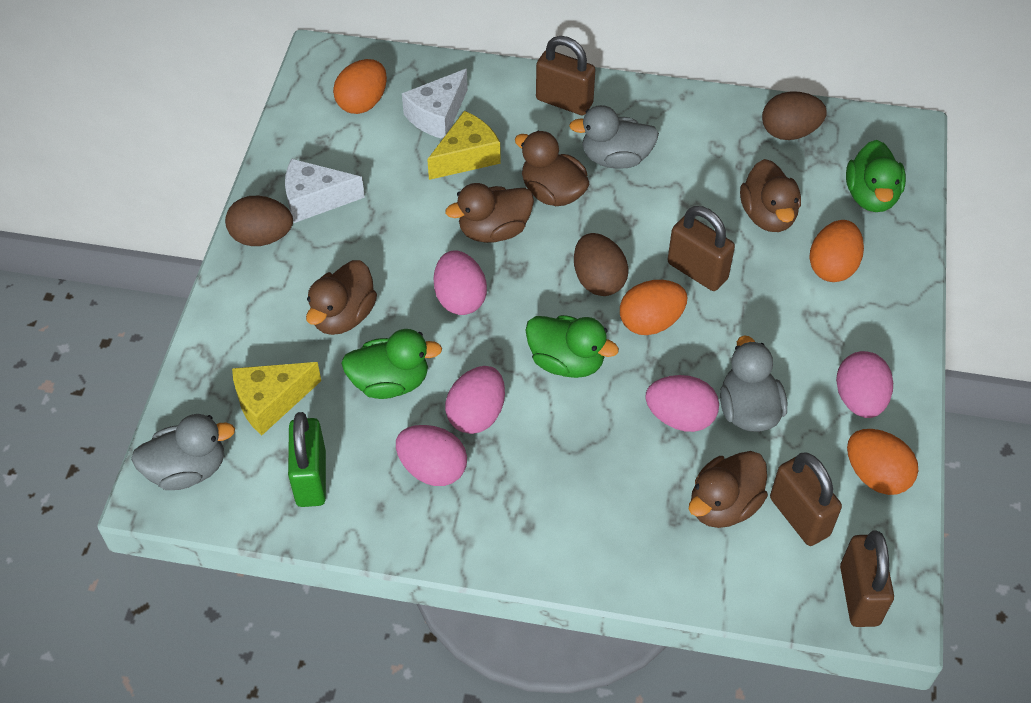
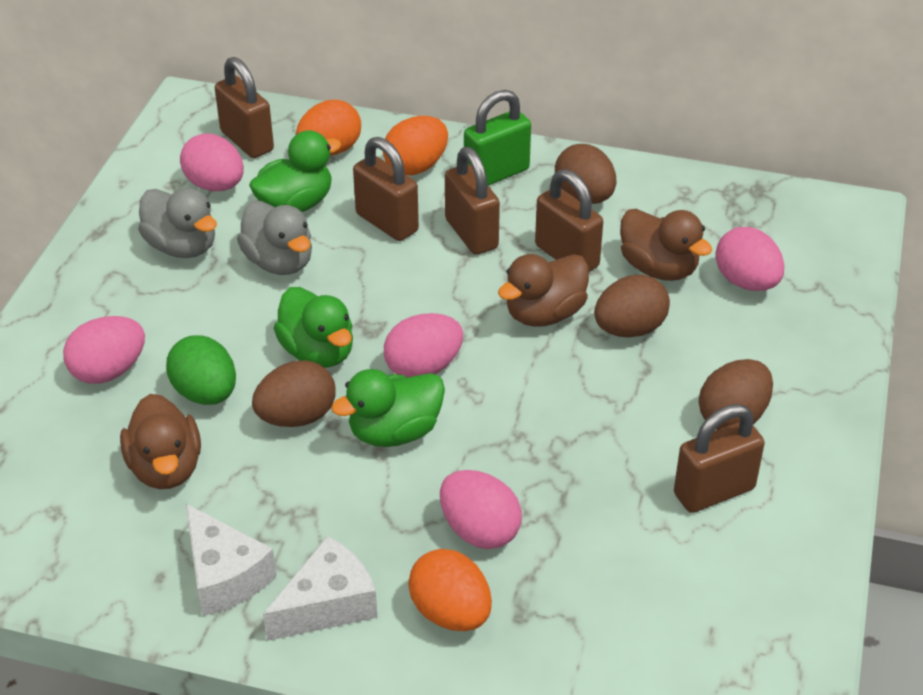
brown duck: [306,260,377,335] [445,183,534,243] [515,131,589,206] [689,451,768,528] [740,159,801,232] = 5 -> [120,394,201,489] [498,254,589,327] [620,209,712,281] = 3
brown egg: [225,196,293,246] [574,233,629,296] [762,91,827,140] = 3 -> [252,360,336,427] [555,144,616,204] [594,274,670,337] [699,359,773,430] = 4
brown padlock: [536,36,596,115] [668,206,735,291] [770,453,842,546] [840,530,894,627] = 4 -> [215,57,274,158] [353,137,419,241] [445,147,500,255] [535,169,603,272] [674,404,765,513] = 5
green egg: none = 0 -> [166,335,236,405] = 1
grey duck: [131,414,235,490] [569,105,659,169] [720,335,787,432] = 3 -> [138,188,217,258] [237,201,312,275] = 2
orange egg: [333,59,387,114] [620,280,687,335] [809,220,864,282] [847,429,918,495] = 4 -> [296,100,361,156] [383,116,448,175] [408,549,492,631] = 3
yellow cheese: [232,362,321,435] [427,111,501,180] = 2 -> none = 0

